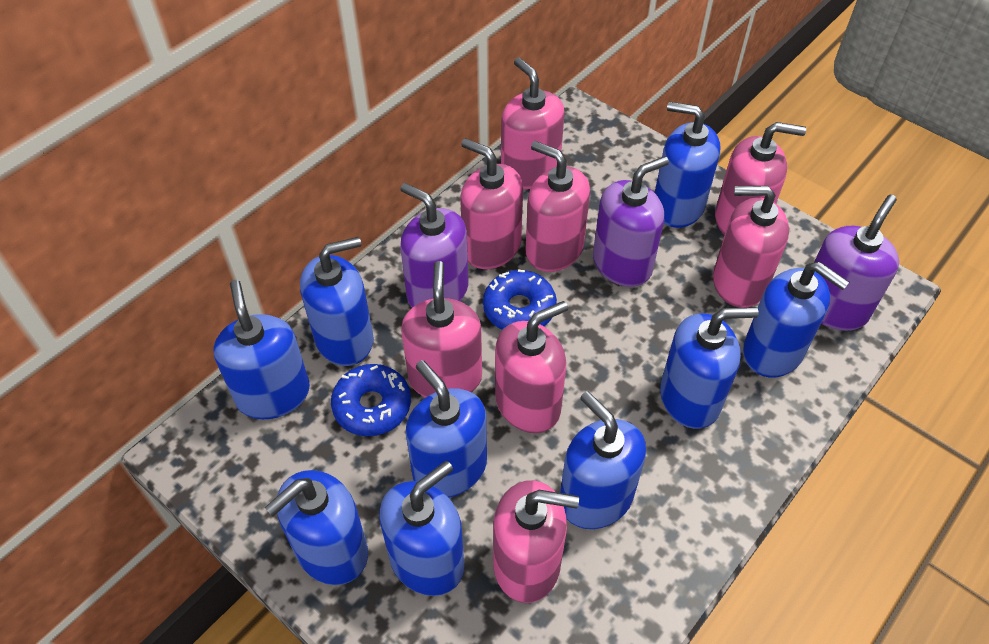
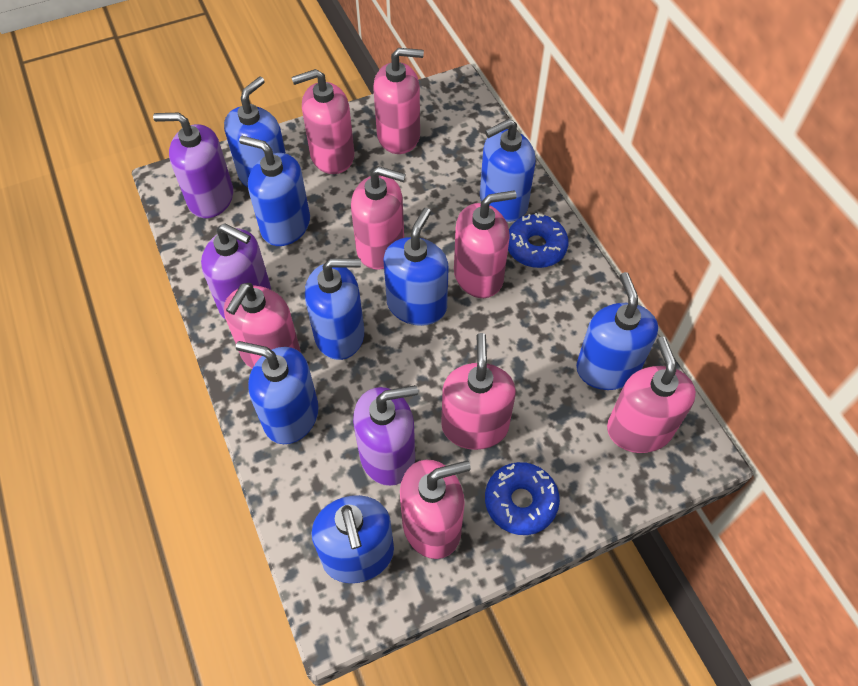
blue soap dispenser: [213,280,310,419] [265,470,368,585] [300,237,373,366] [379,461,464,596] [405,360,487,498] [560,391,646,529] [655,102,720,228] [660,307,759,429] [743,262,849,377] = 9 -> [224,77,286,188] [236,341,319,444] [239,136,310,246] [305,259,364,360] [311,495,394,583] [384,208,449,326] [480,119,536,222] [576,272,658,390] = 8

